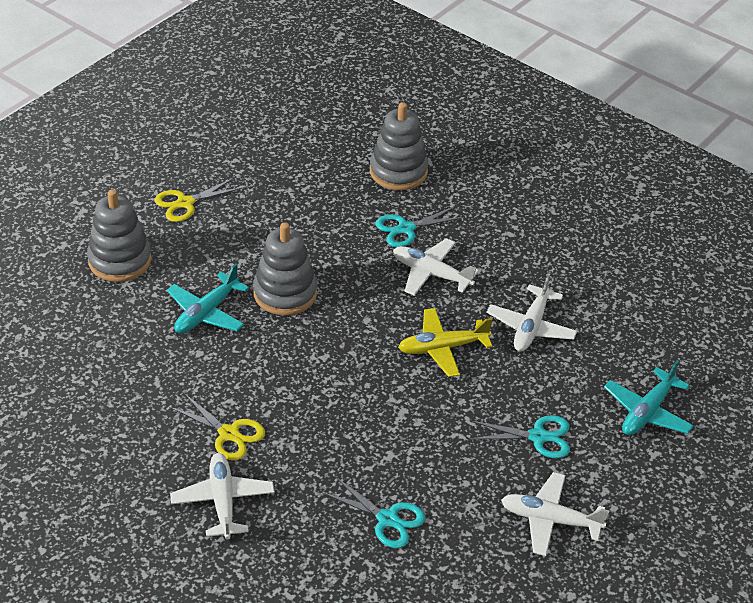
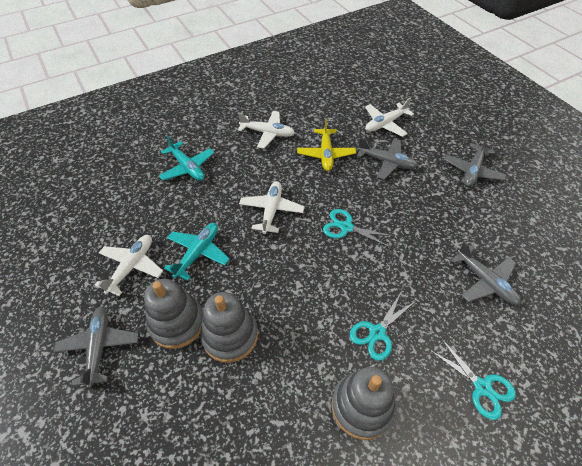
grey plane: none = 0 -> [54,306,139,388] [357,138,418,179] [444,136,507,187] [451,242,521,305] = 4
yellow scissors: [155,178,243,222] [169,393,265,460] = 2 -> none = 0

